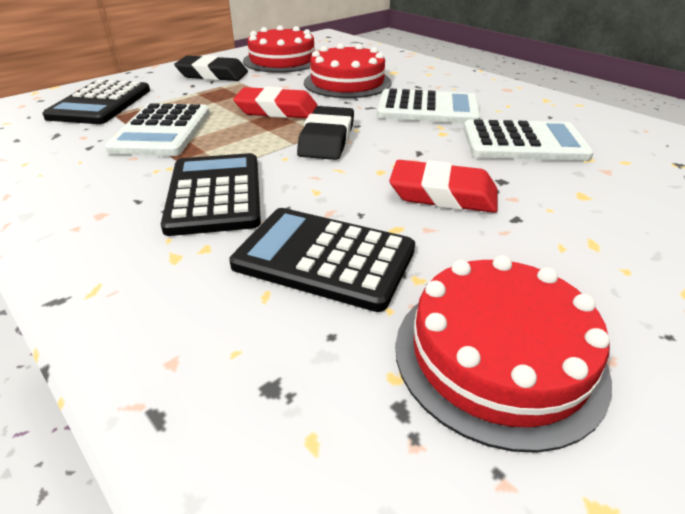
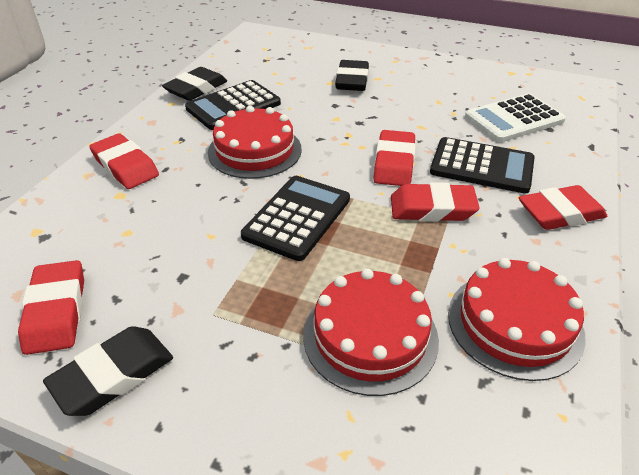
black eraser: [174,55,248,81] [297,106,354,160] = 2 -> [43,326,173,416] [162,67,227,101] [335,60,369,91] = 3
red eraser: [233,87,317,118] [389,160,498,213] = 2 -> [18,260,84,355] [89,133,159,189] [374,130,416,186] [391,182,480,222] [519,185,607,230] = 5
white calculator: [105,103,210,156] [377,88,480,124] [463,119,594,161] = 3 -> [465,93,566,142] = 1

